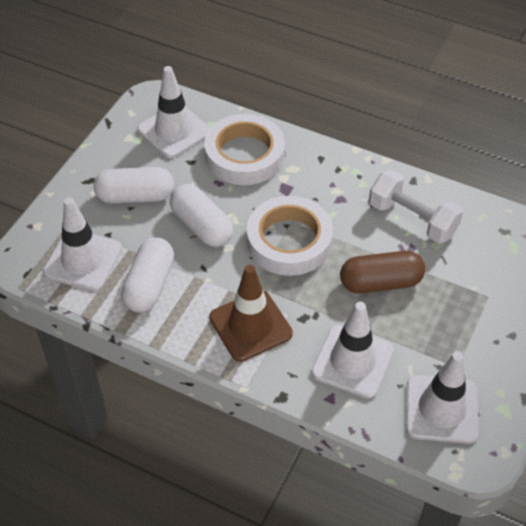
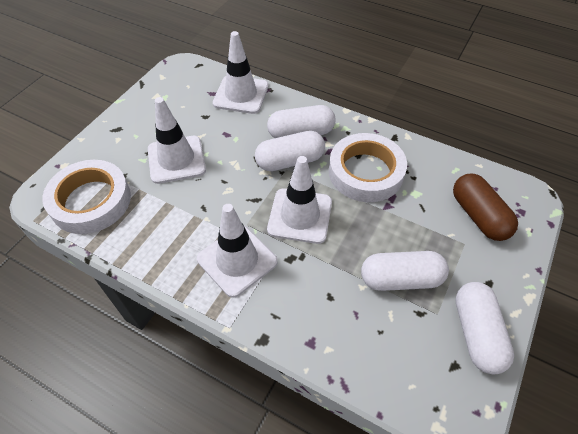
brown traffic cone: [209,265,293,362] = 1 -> none = 0
white capsule: [94,167,174,204] [121,237,174,313] [170,184,234,247] = 3 -> [255,131,325,171] [267,105,336,138] [361,251,449,291] [455,282,514,374] = 4
white dumbbell: [369,170,463,244] = 1 -> none = 0

